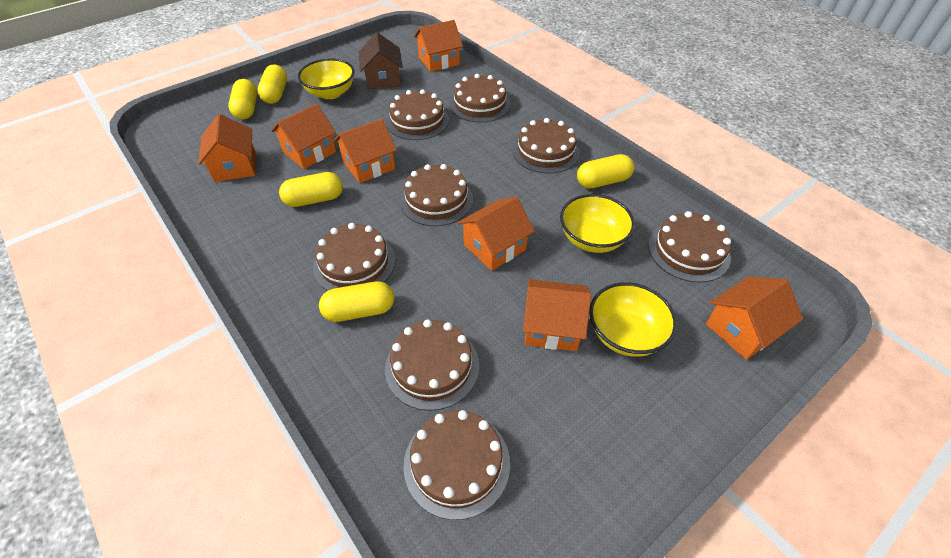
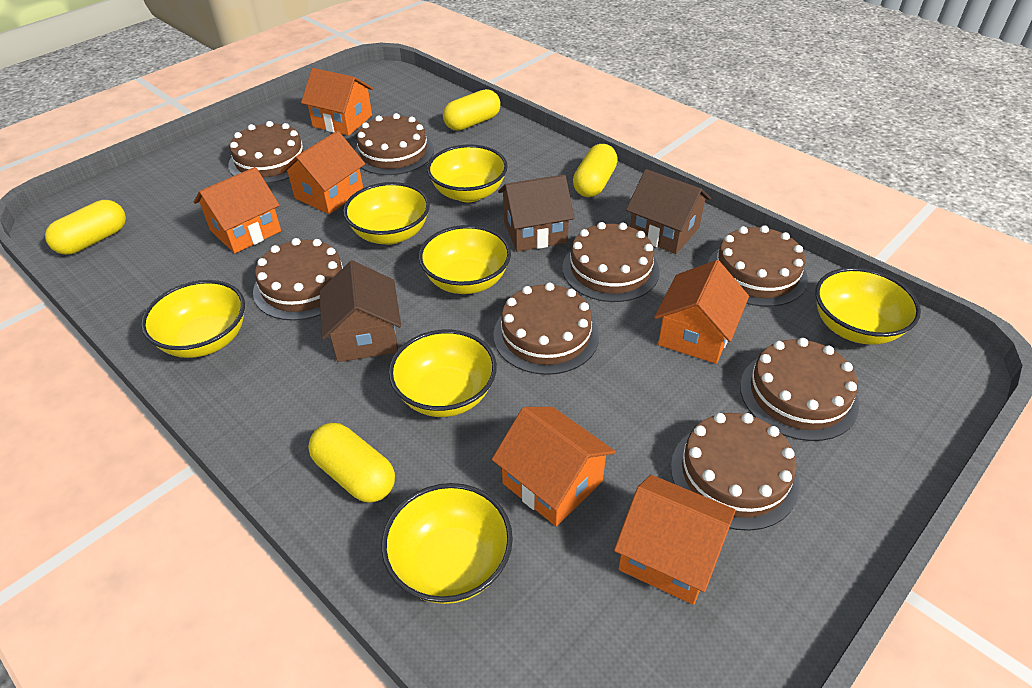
brown house: [359,32,403,90] = 1 -> [319,260,401,362] [498,174,574,252] [626,169,711,254] = 3
orange house: [198,114,255,182] [271,104,336,169] [334,119,397,183] [414,20,463,72] [457,196,535,271] [523,279,591,351] [706,277,803,360] = 7 -> [194,167,281,253] [281,131,365,214] [301,68,373,136] [492,407,616,526] [614,475,736,605] [654,260,749,364] = 6
yellow bowl: [298,58,354,99] [560,194,635,253] [589,282,677,357] = 3 -> [141,280,245,358] [343,182,430,245] [381,483,513,604] [389,330,497,417] [419,225,511,294] [427,144,508,202] [815,268,921,345] = 7
yellow capsule: [228,79,257,119] [258,64,287,104] [279,172,343,207] [319,281,394,322] [577,154,634,189] = 5 -> [45,200,126,255] [308,423,395,503] [443,89,501,131] [573,144,618,197] = 4

